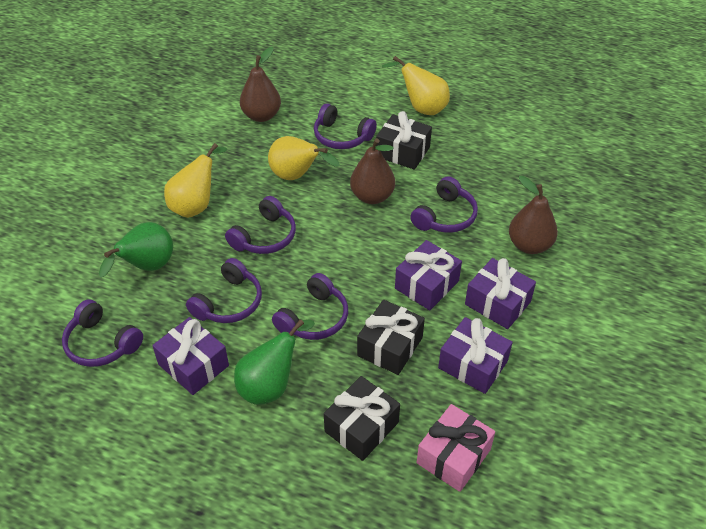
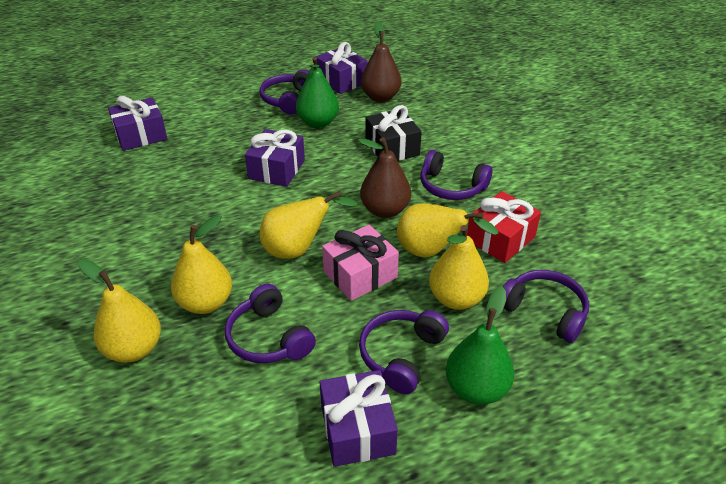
black gift: [324,376,400,461] [357,300,425,375] [376,111,432,170] = 3 -> [365,105,422,161] = 1
brown pear: [240,47,281,122] [350,138,395,204] [509,176,558,254] = 3 -> [358,137,411,218] [361,21,401,102] = 2
purple headphones: [62,299,143,367] [186,258,262,323] [225,196,296,254] [272,273,348,340] [314,103,377,149] [410,176,478,233] = 6 -> [225,284,316,363] [260,69,309,114] [359,310,449,394] [421,150,492,200] [503,270,589,343] = 5
red gift: none = 0 -> [467,191,541,263] = 1
yellow pear: [164,143,227,218] [268,136,340,180] [382,56,450,115] = 3 -> [78,259,161,363] [171,215,232,314] [260,191,358,259] [397,203,498,258] [429,225,489,310] = 5

